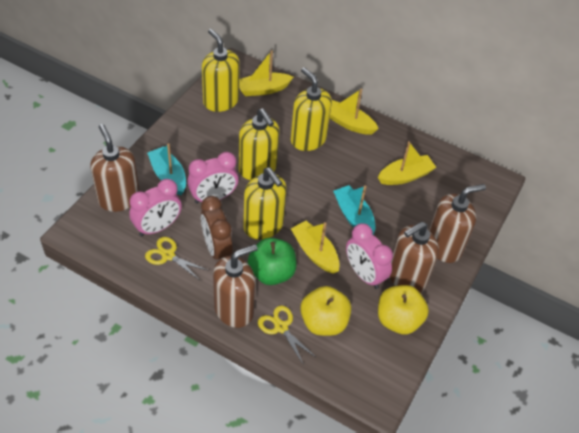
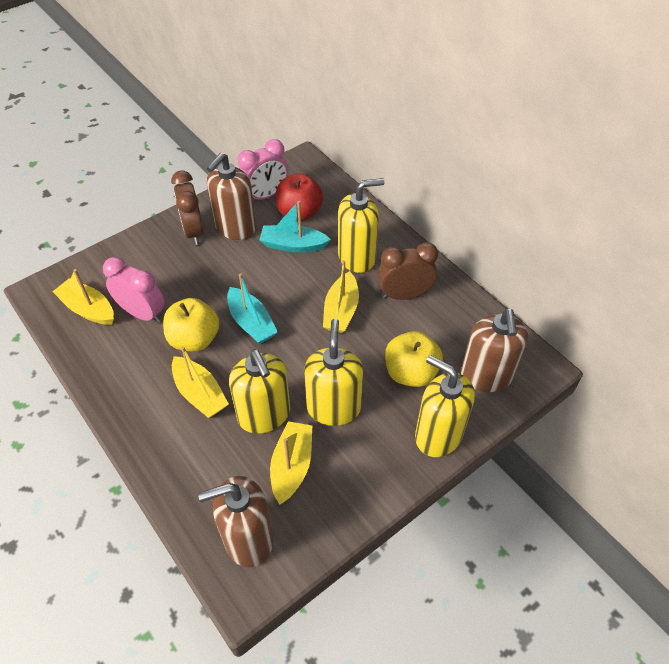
brown clock: [201,196,233,260] = 1 -> [171,170,204,245] [378,242,438,300] = 2
brown soap dispenser: [90,124,140,212] [213,244,258,328] [390,222,439,293] [429,184,486,263] = 4 -> [198,476,273,568] [207,153,256,240] [461,308,528,392] = 3
green apple: [248,238,296,285] = 1 -> none = 0
pink clock: [129,179,182,236] [187,152,239,204] [346,223,393,289] = 3 -> [103,257,165,323] [238,139,289,200] = 2
red apple: none = 0 -> [276,174,323,221] = 1
yellow scissors: [145,237,209,280] [258,306,315,364] = 2 -> none = 0

